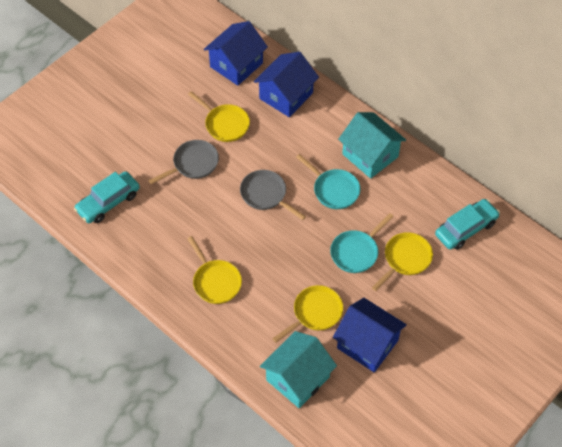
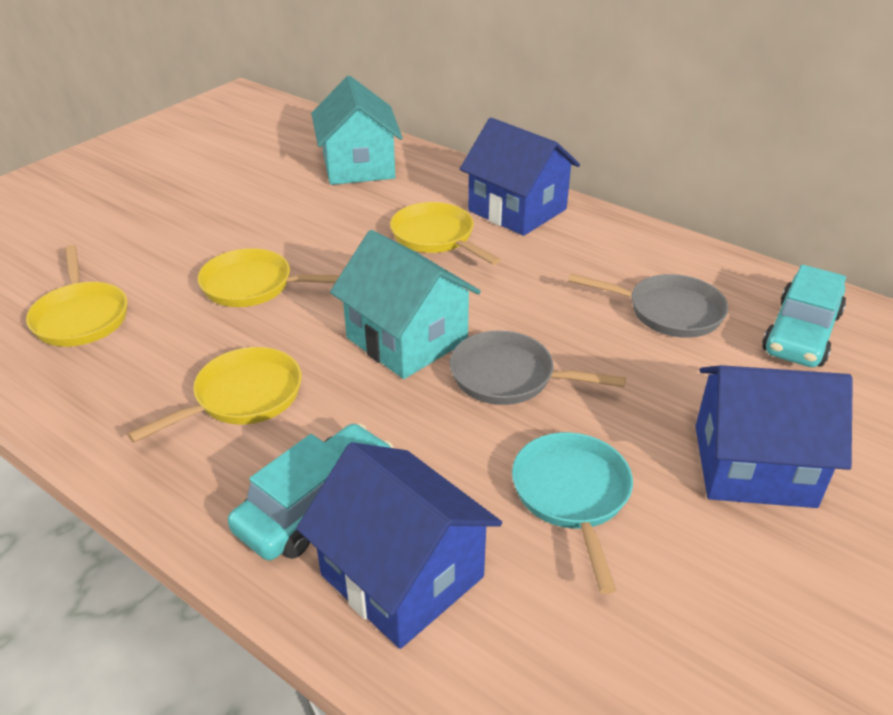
turquoise pan: [296,154,360,209] [330,213,394,273] = 2 -> [512,432,633,594] = 1

